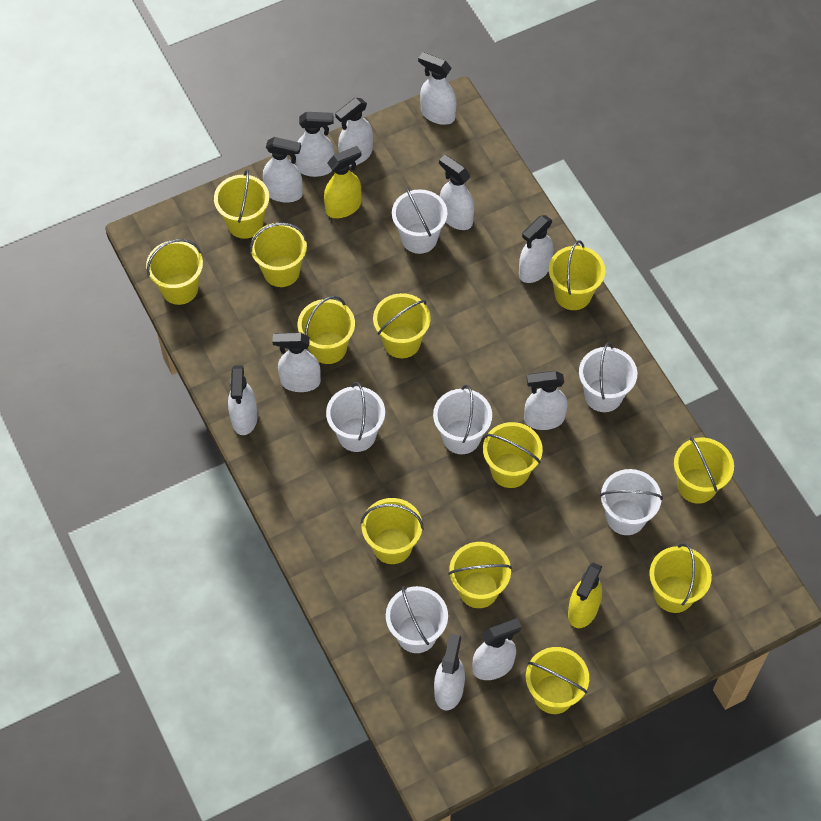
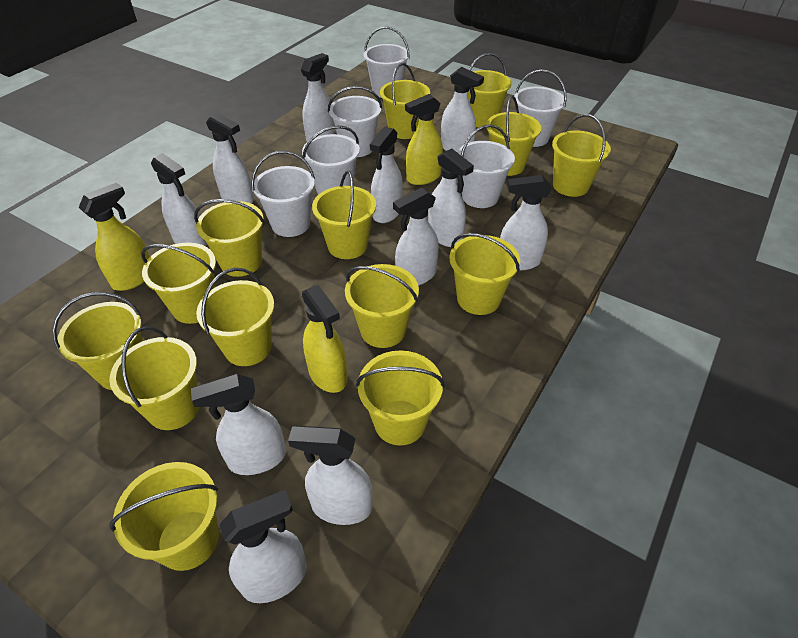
yellow bucket: [146,239,203,305] [214,169,269,239] [250,223,307,287] [298,296,355,364] [360,498,424,564] [373,293,431,358] [448,542,512,608] [483,422,543,488] [526,647,589,714] [549,240,605,310] [649,543,712,613] [674,436,734,504] = 12 -> [52,292,143,390] [109,326,199,430] [109,462,219,571] [141,243,216,324] [194,199,265,277] [196,268,274,366] [312,170,376,259] [345,264,419,348] [356,350,445,446] [380,63,430,139] [449,233,520,315] [468,53,511,128] [486,96,541,176] [552,114,611,197] = 14
yellow spray bottle: [324,146,361,218] [568,562,602,628] = 2 -> [79,183,150,291] [302,285,347,393] [405,94,443,185] = 3

